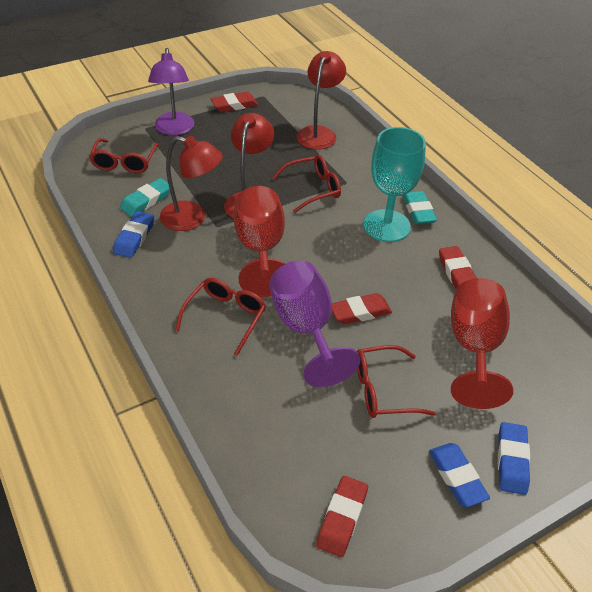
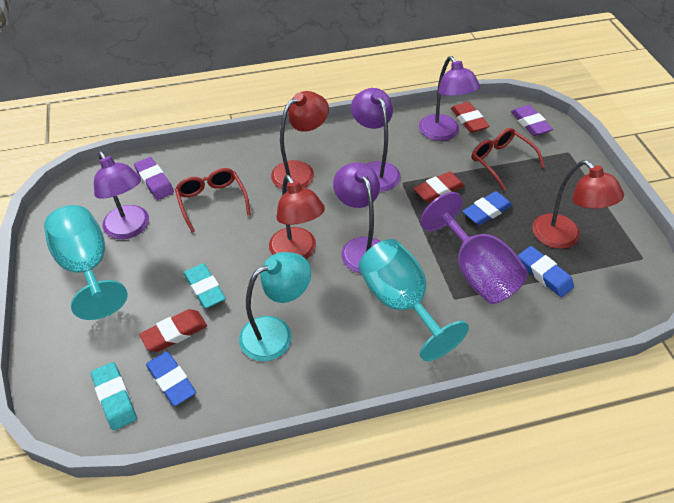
purple eraser: none = 0 -> [134,157,174,200] [511,105,553,136] = 2
purple lamp: [148,48,194,135] = 1 -> [94,151,149,239] [333,163,381,273] [351,88,401,192] [419,56,480,141] = 4
red eraser: [211,92,258,112] [316,476,368,557] [332,293,392,325] [439,246,477,289] = 4 -> [139,309,207,352] [413,171,465,203] [451,102,490,133] = 3
red glasses: [89,138,159,173] [175,278,266,356] [272,154,341,213] [357,345,436,418] = 4 -> [175,168,251,233] [472,128,545,191] = 2
red goblet: [234,186,285,297] [451,278,513,409] = 2 -> none = 0
turquoise goblet: [364,127,426,242] = 1 -> [44,205,128,320] [359,239,469,361] = 2
turquoise lamp: none = 0 -> [239,252,311,361] = 1

